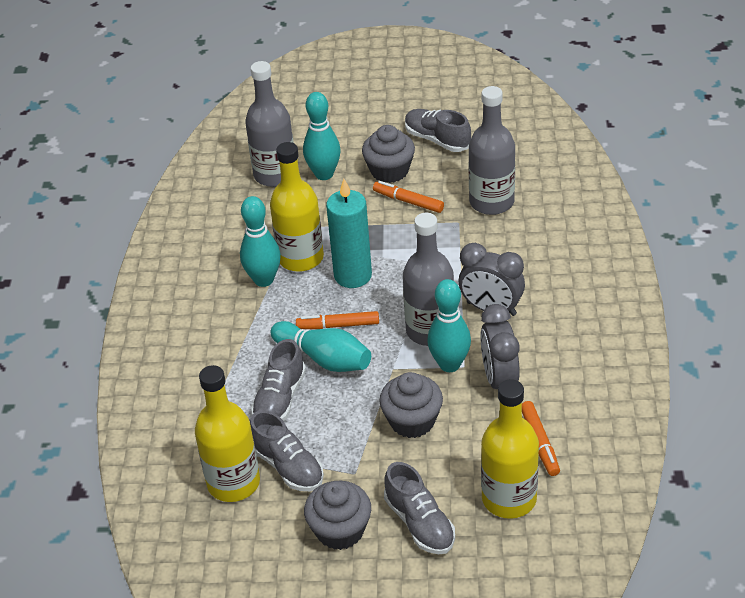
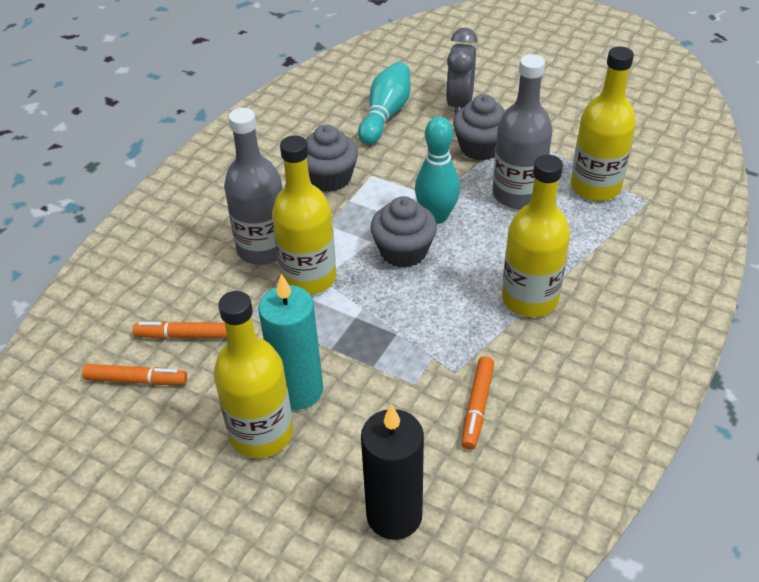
black candle: none = 0 -> [361,404,424,540] = 1
grey bottle: [245,61,294,187] [403,213,454,346] [469,86,515,215] = 3 -> [224,108,282,265] [493,54,553,209] = 2
grey clock: [459,243,525,316] [480,304,520,389] = 2 -> [446,28,478,115] = 1
grey shoe: [250,410,324,491] [251,339,306,421] [384,462,455,554] [405,109,471,152] = 4 -> none = 0
turquoise bowling pin: [240,196,281,287] [270,321,371,372] [303,92,341,180] [427,279,471,372] = 4 -> [358,62,411,145] [415,116,460,224] = 2
yellow bottle: [195,365,260,502] [270,142,324,272] [481,379,539,519] = 3 -> [214,291,293,458] [272,135,336,295] [502,155,570,317] [571,46,636,201] = 4

